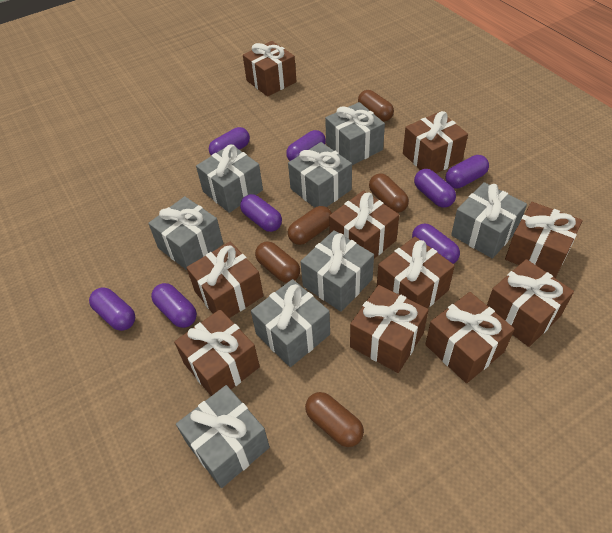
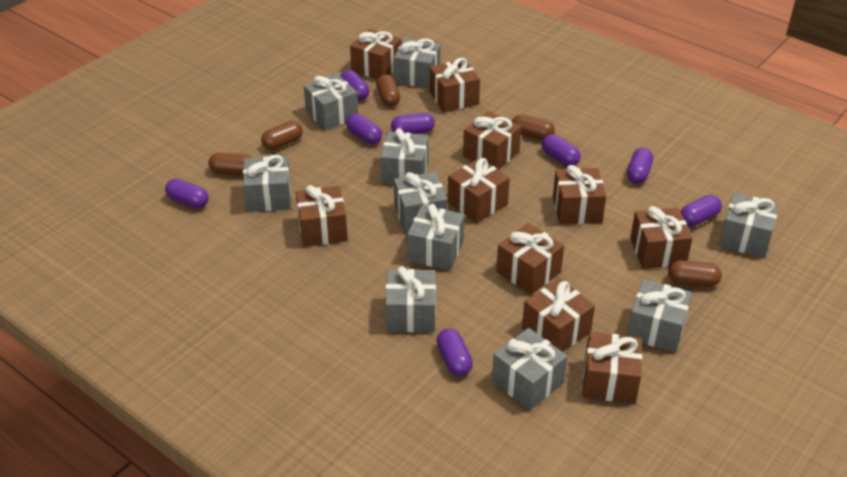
grey gift: [148,196,223,270] [176,385,270,488] [196,144,263,213] [251,279,330,367] [288,142,352,208] [300,230,374,312] [325,102,385,165] [451,182,527,259] = 8 -> [243,155,291,212] [304,74,358,130] [380,128,429,185] [385,266,436,332] [394,38,441,89] [394,172,448,233] [407,204,465,271] [492,328,568,410] [627,279,692,352] [719,193,779,258] = 10

